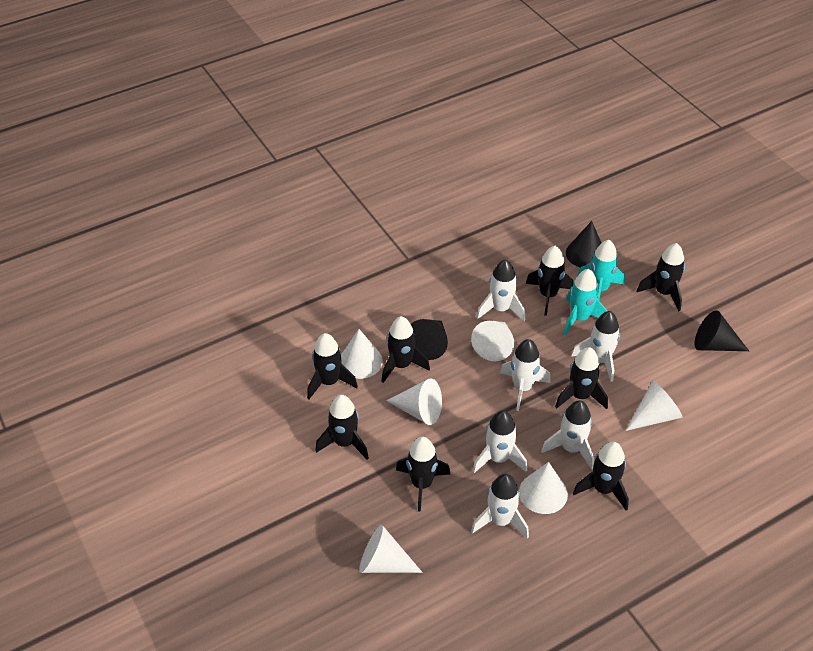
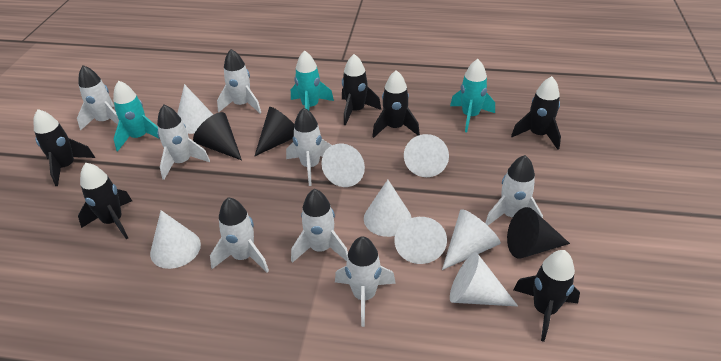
black rocket: [307,333,358,399] [315,395,369,459] [381,316,430,383] [396,437,451,512] [526,246,573,316] [555,347,608,409] [573,442,629,511] [637,243,685,311] = 8 -> [33,109,95,186] [78,163,132,239] [342,54,381,125] [372,70,420,138] [511,76,561,150] [513,250,580,342] = 6
turquoise rocket: [564,269,607,336] [577,240,625,300] = 2 -> [113,80,160,152] [291,50,334,110] [450,59,495,132] = 3
white cone: [341,329,383,379] [359,525,423,573] [386,378,442,425] [471,320,514,361] [519,462,568,514] [626,381,683,431] = 6 -> [150,210,201,269] [177,84,213,134] [321,143,365,187] [364,180,411,237] [394,217,447,264] [404,134,449,177] [442,209,501,270] [450,252,518,307] = 8
white rocket: [471,474,529,539] [472,411,527,473] [476,259,525,321] [500,339,551,411] [541,400,594,470] [571,311,620,382] = 6 -> [77,65,119,131] [157,105,210,180] [210,197,269,273] [217,49,261,114] [286,108,332,186] [291,189,348,263] [335,236,396,327] [485,155,543,225] = 8

